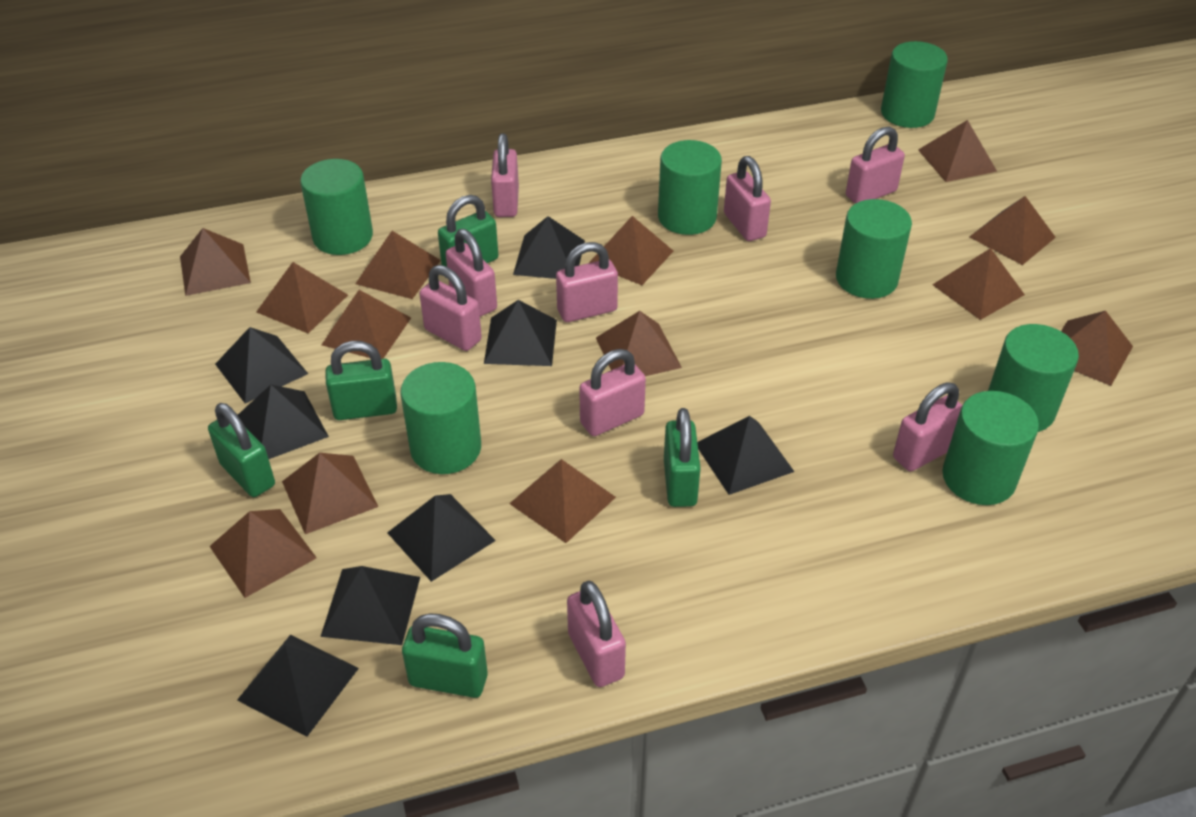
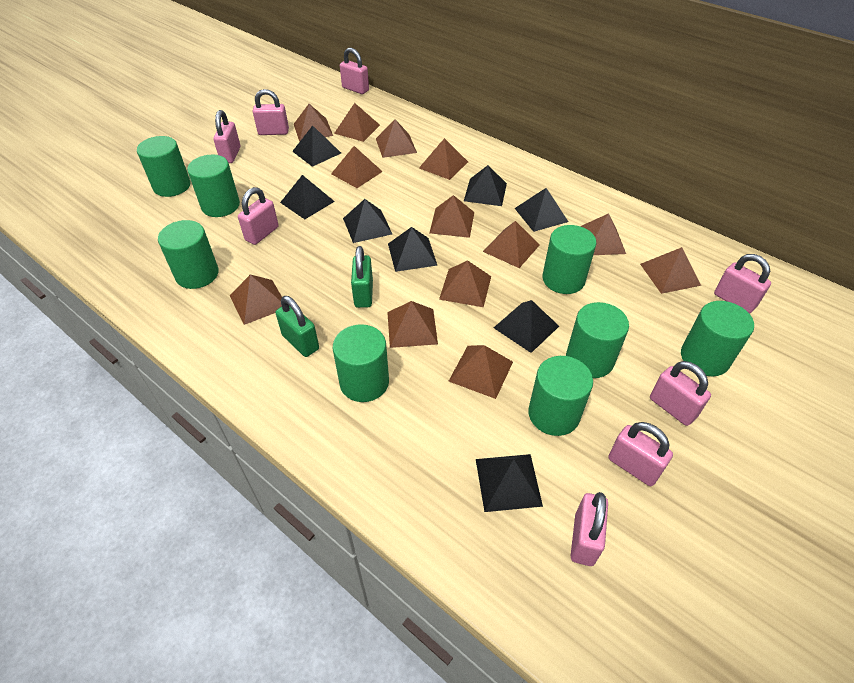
green cylinder: [300,159,373,255] [400,362,481,474] [658,140,722,235] [836,199,912,299] [881,41,948,128] [942,391,1039,505] [988,324,1079,432] = 7 -> [137,136,191,197] [158,220,219,289] [187,155,240,217] [333,324,389,402] [528,356,593,436] [543,225,596,294] [566,302,629,378] [681,301,754,376] = 8
green padlock: [208,403,275,497] [325,341,397,420] [402,613,488,698] [438,195,498,267] [664,408,701,507] = 5 -> [276,296,319,357] [351,246,373,308] = 2
pink padlock: [419,265,482,351] [446,229,497,316] [491,133,519,217] [556,242,618,322] [567,581,626,687] [579,349,646,436] [724,156,771,241] [846,127,905,204] [893,382,962,471] = 9 -> [213,110,240,163] [238,187,279,245] [253,89,289,135] [340,48,369,94] [571,492,608,566] [608,422,673,486] [650,361,711,426] [714,254,771,314] = 8

